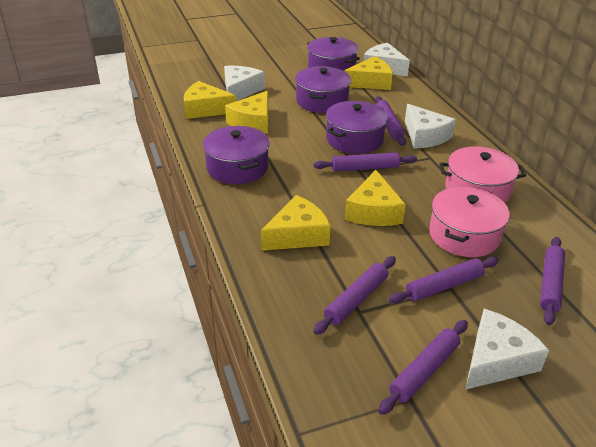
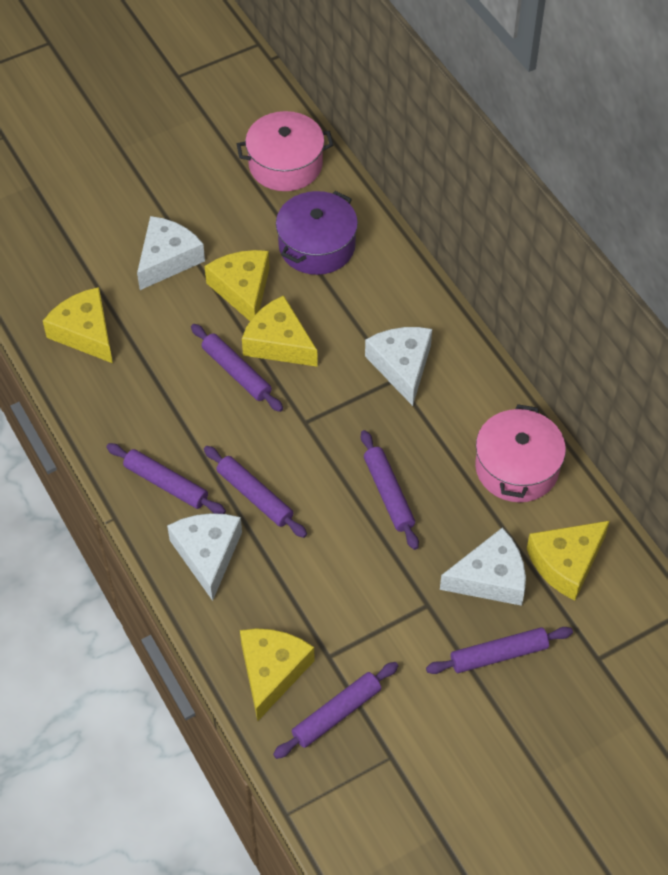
purple pot: [203,126,270,184] [295,66,351,113] [307,37,360,71] [326,101,388,154] = 4 -> [276,191,358,275] = 1

